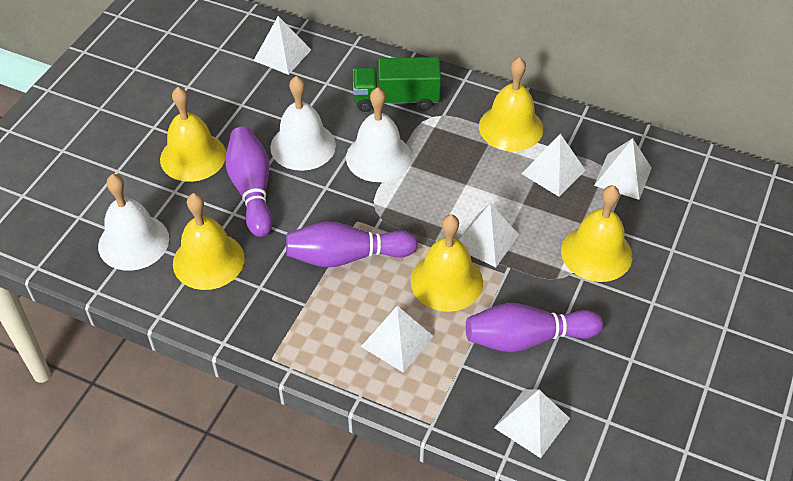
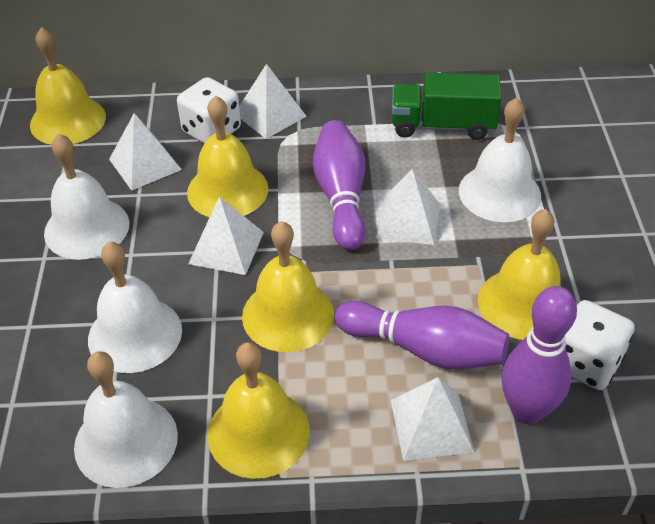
white bell: [98,174,169,271] [270,76,336,171] [346,87,412,182] = 3 -> [44,134,129,260] [74,351,178,488] [88,241,182,373] [459,97,541,222] = 4
white dice: none = 0 -> [177,77,241,144] [565,300,635,390] = 2
white pyramid: [253,16,311,75] [361,306,433,373] [459,203,519,267] [494,389,570,458] [522,134,586,197] [594,138,652,200] = 6 -> [109,113,182,191] [188,196,264,275] [239,64,307,139] [376,169,440,245] [391,377,474,461] = 5

